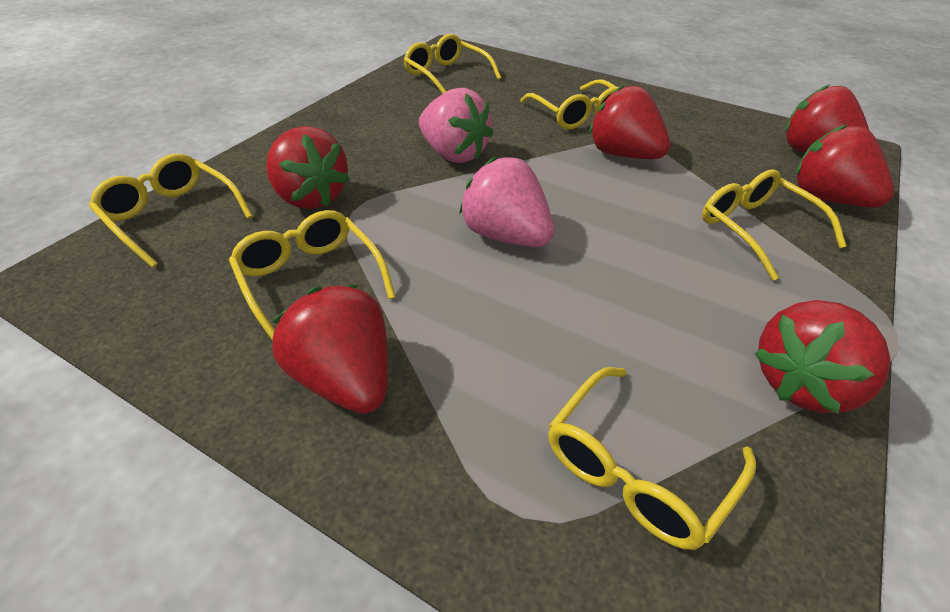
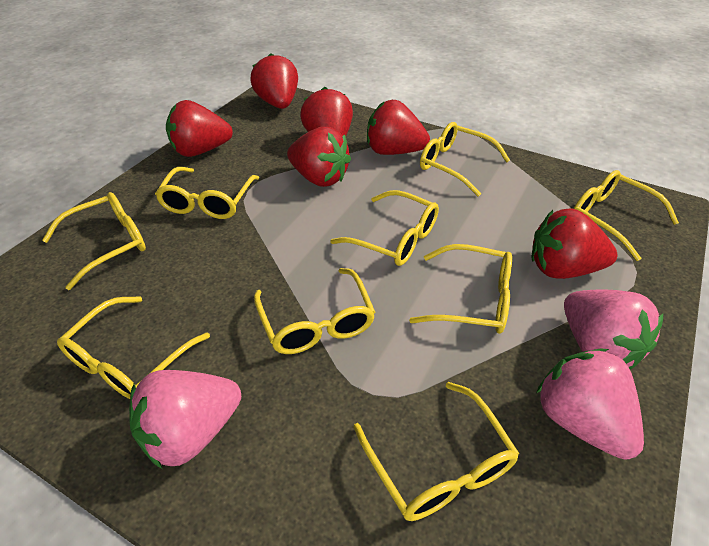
pink strawberry: [419,88,493,163] [459,157,554,247] = 2 -> [129,370,241,469] [537,349,644,460] [564,289,663,369] = 3
yellow glasses: [89,154,253,268] [229,210,396,341] [403,34,501,94] [520,79,619,130] [548,367,756,550] [702,169,847,281] = 6 -> [42,192,146,290] [57,296,210,399] [155,167,259,219] [254,268,375,354] [330,190,439,266] [353,382,519,521] [409,244,512,334] [420,122,510,196] [574,170,679,261] = 9

